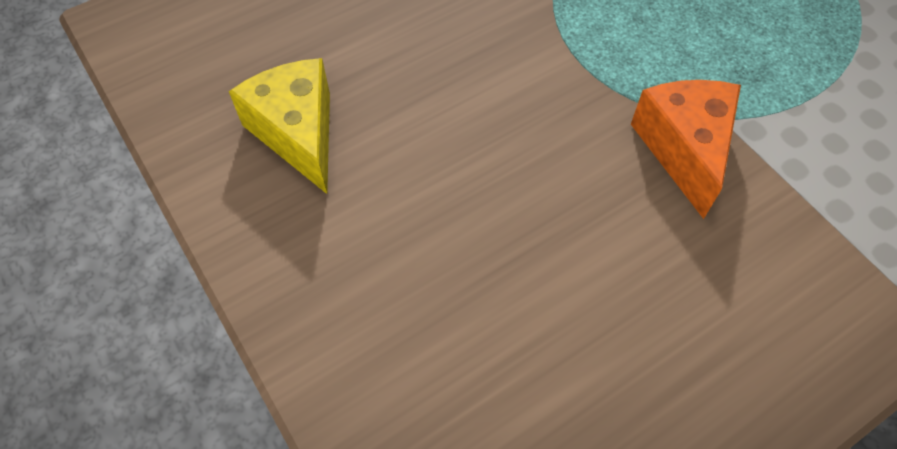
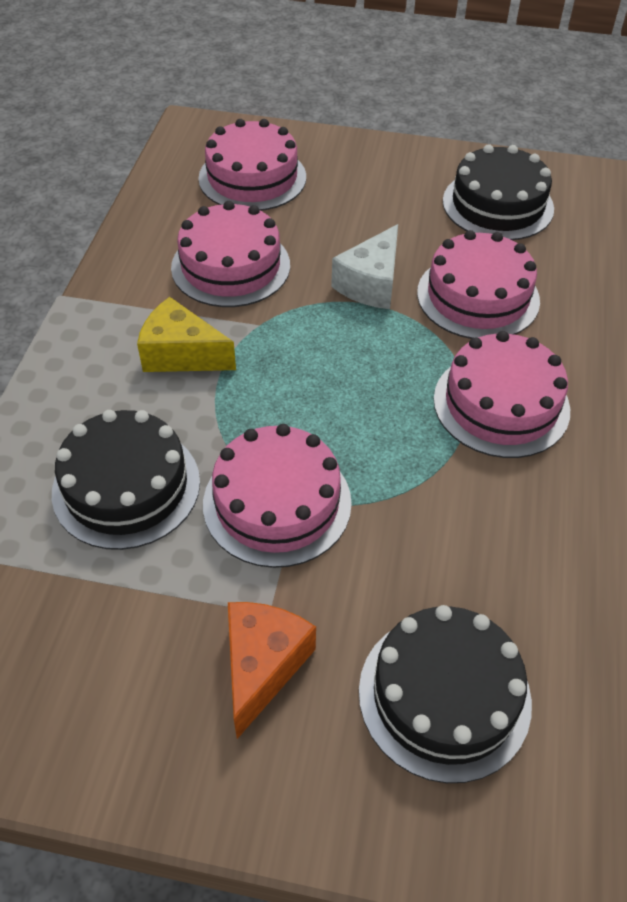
black cake: none = 0 -> [52,410,200,550] [359,605,532,783] [443,144,554,240] = 3
pink cake: none = 0 -> [171,201,290,307] [198,119,306,211] [203,424,352,568] [417,230,540,339] [434,331,570,458] = 5
white cheese: none = 0 -> [331,224,398,309] = 1

